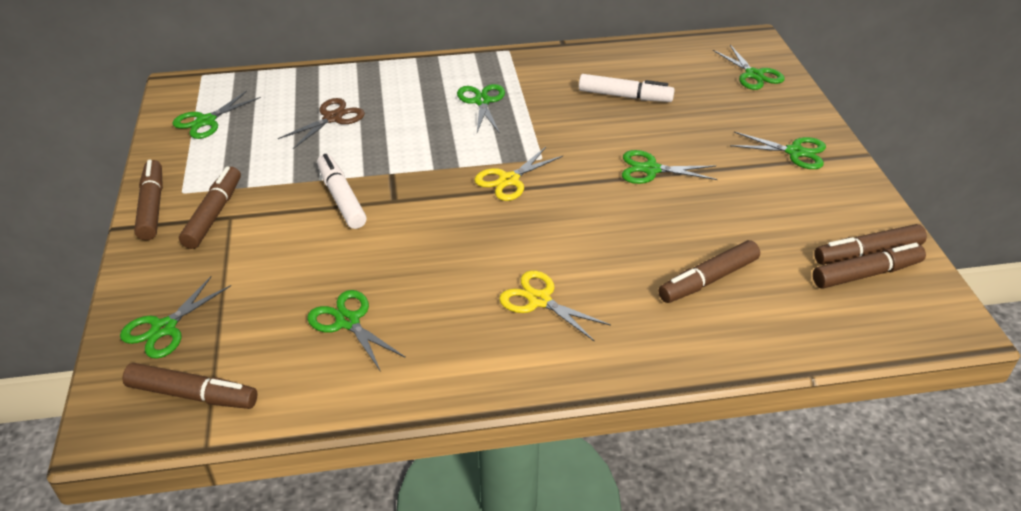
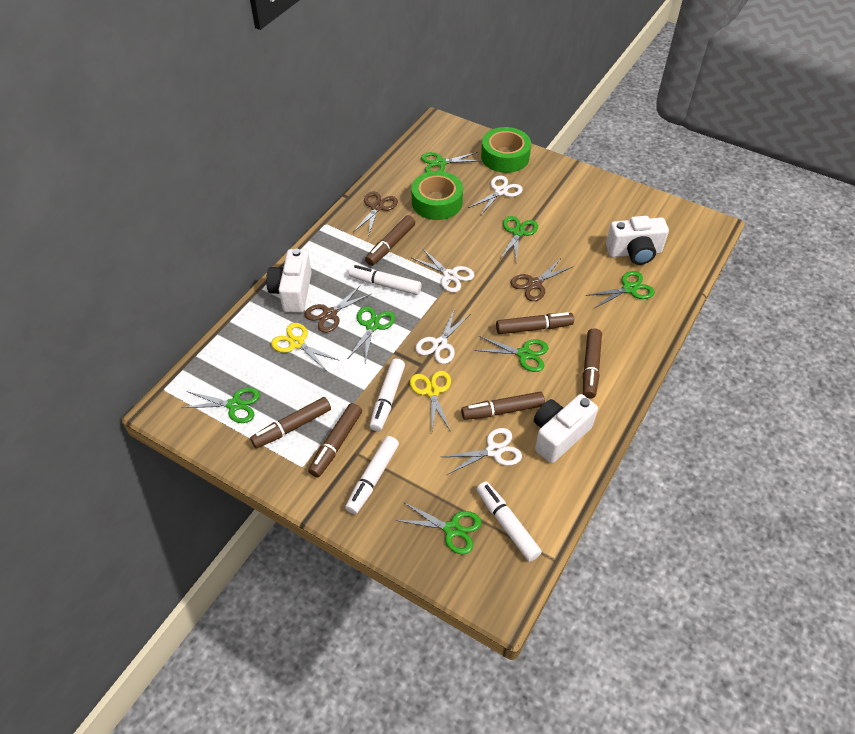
brown scissors: [278,98,365,149] = 1 -> [305,285,371,333] [353,191,398,236] [511,258,574,301] = 3
green tape: none = 0 -> [411,171,463,220] [481,127,531,173] = 2
white camera: none = 0 -> [266,249,312,313] [534,394,598,463] [606,216,669,265] = 3
white marker: [317,154,367,229] [579,74,675,102] = 2 -> [345,436,399,514] [349,265,421,295] [369,359,405,432] [477,482,542,562] = 4
white scissors: none = 0 -> [412,248,475,293] [415,308,469,364] [442,428,522,474] [468,176,523,216] = 4

